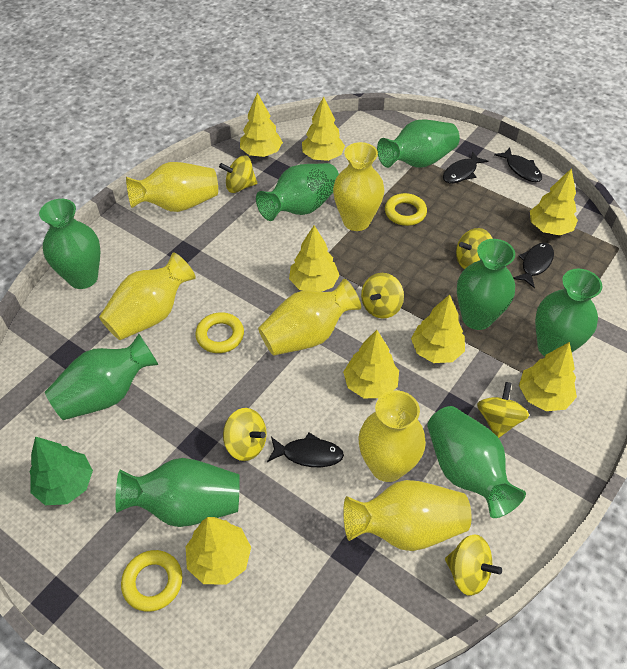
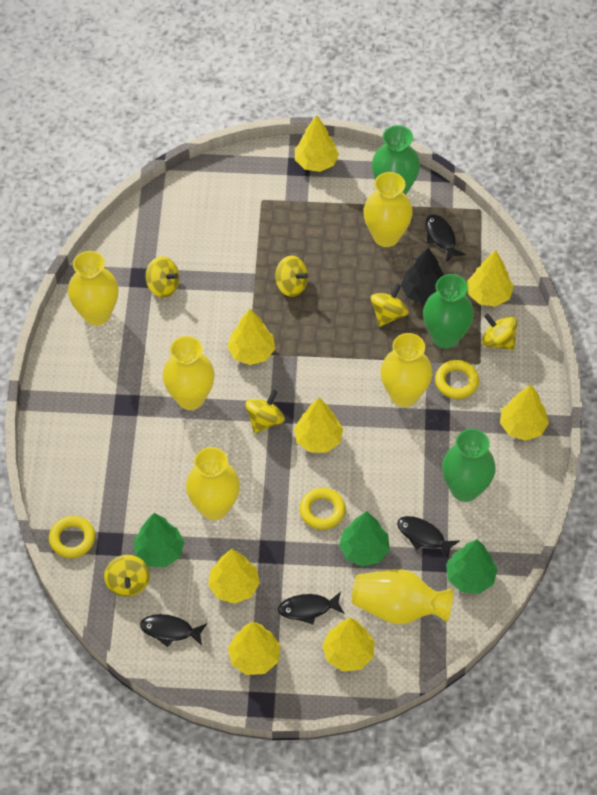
black tree: none = 0 -> [401,248,444,304] = 1
green tree: [30,437,93,505] = 1 -> [134,513,184,567] [339,511,390,567] [446,539,498,594] = 3
green vase: [39,199,100,289] [45,334,158,420] [115,458,240,527] [256,163,339,221] [377,119,460,168] [427,406,526,518] [457,239,515,330] [535,269,603,356] = 8 -> [372,125,420,195] [423,274,474,349] [442,429,496,502] = 3

